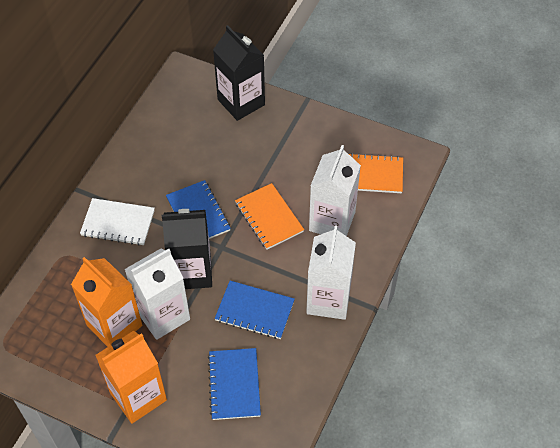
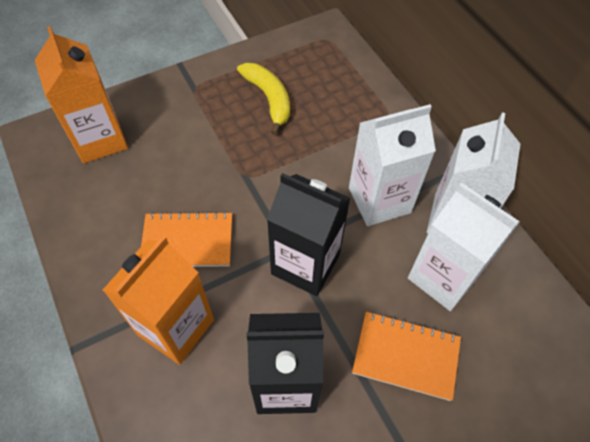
blue notebook: [166,180,231,239] [208,348,261,420] [215,281,295,339] = 3 -> none = 0
white notebook: [80,198,155,246] = 1 -> none = 0
yellow banana: none = 0 -> [237,63,290,135] = 1

